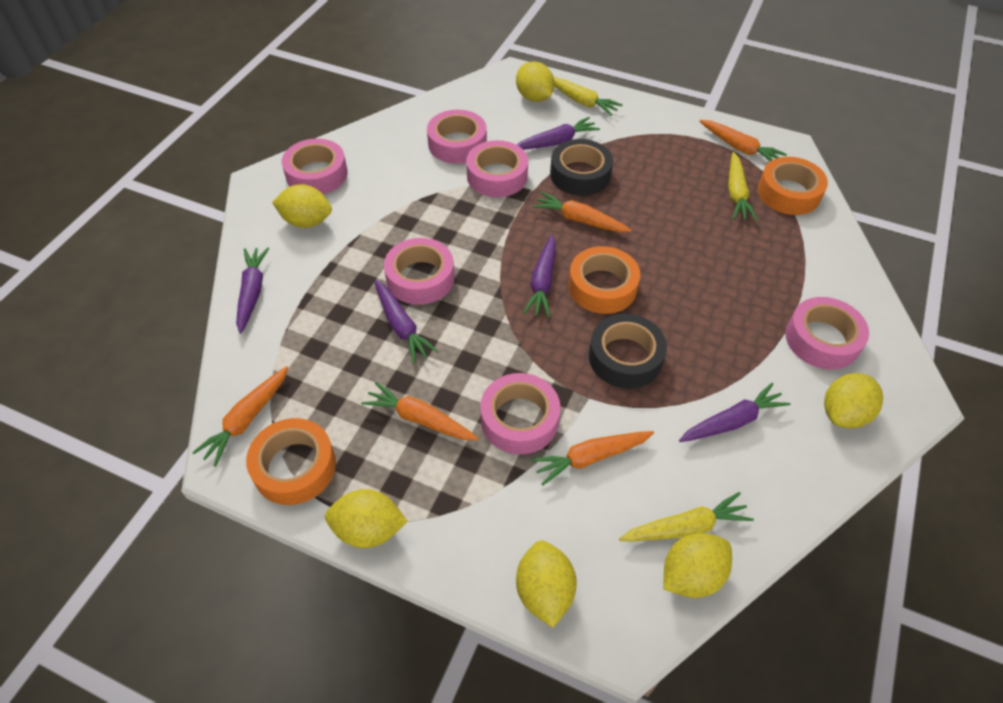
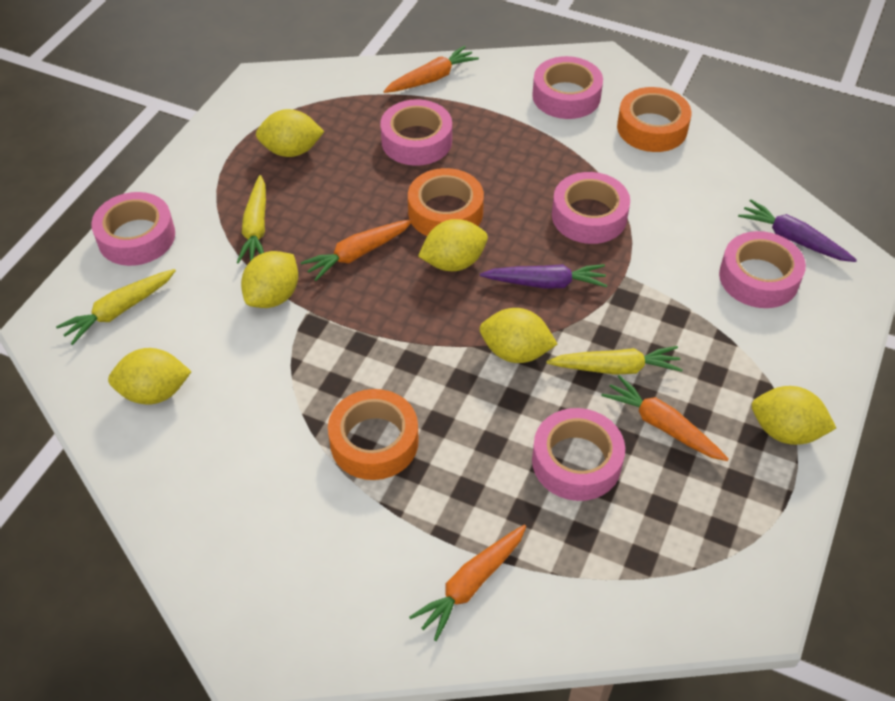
black tape: [550,139,613,196] [589,314,667,389] = 2 -> none = 0
orange carrot: [192,366,288,467] [361,382,479,440] [531,431,654,485] [532,192,632,232] [700,120,787,161] = 5 -> [301,219,413,281] [383,46,479,93] [409,525,526,641] [601,375,729,461] = 4
purple carrot: [236,247,269,334] [374,280,438,364] [517,117,600,150] [523,234,556,318] [679,383,791,442] = 5 -> [480,264,607,288] [738,200,857,262] = 2

